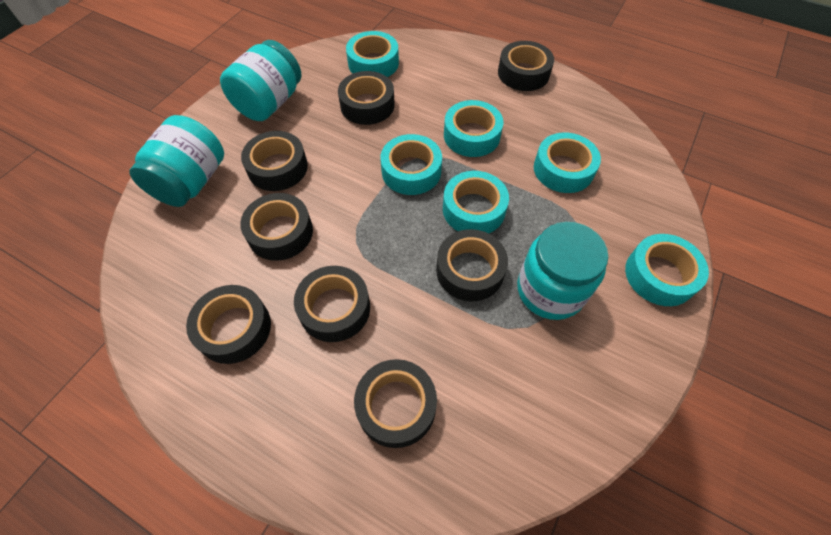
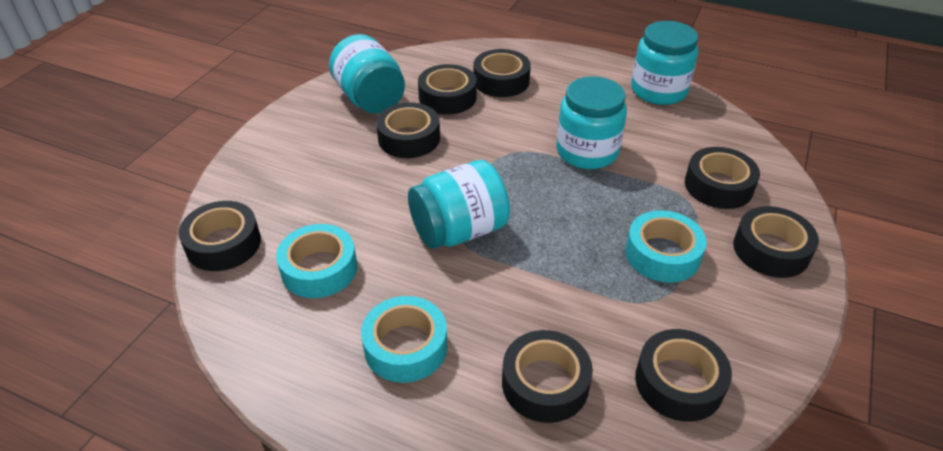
turquoise jar: [129,115,224,207] [220,40,301,121] [517,222,608,320] = 3 -> [329,34,405,113] [408,160,510,249] [556,77,627,169] [631,21,699,105] = 4
turquoise tape: [346,31,399,77] [380,134,442,195] [443,171,509,233] [444,100,504,157] [534,133,601,193] [625,234,709,306] = 6 -> [276,224,357,298] [361,296,447,383] [626,210,707,283] = 3

